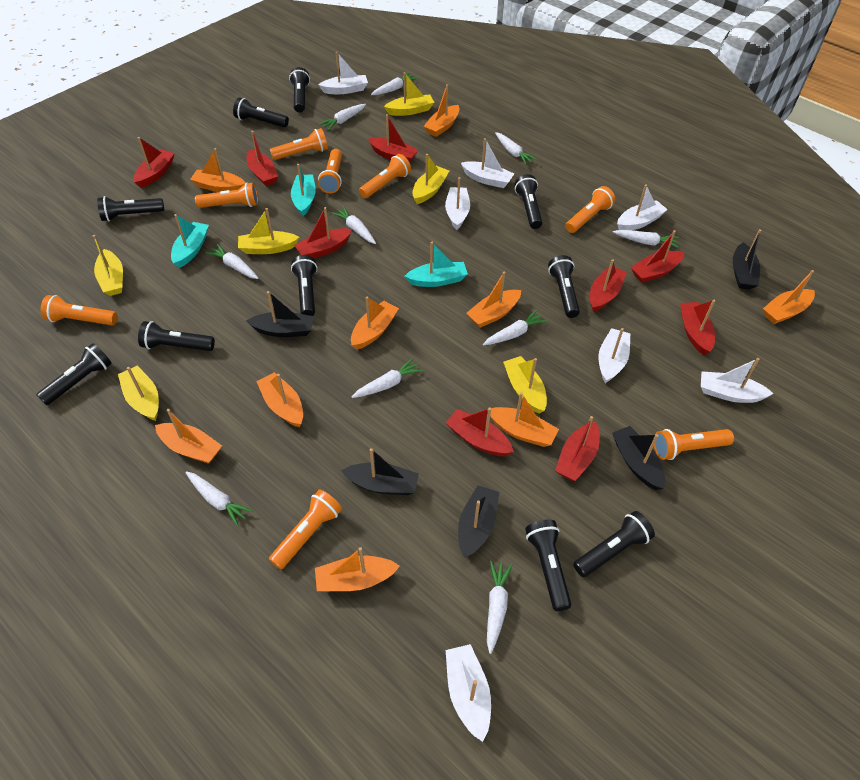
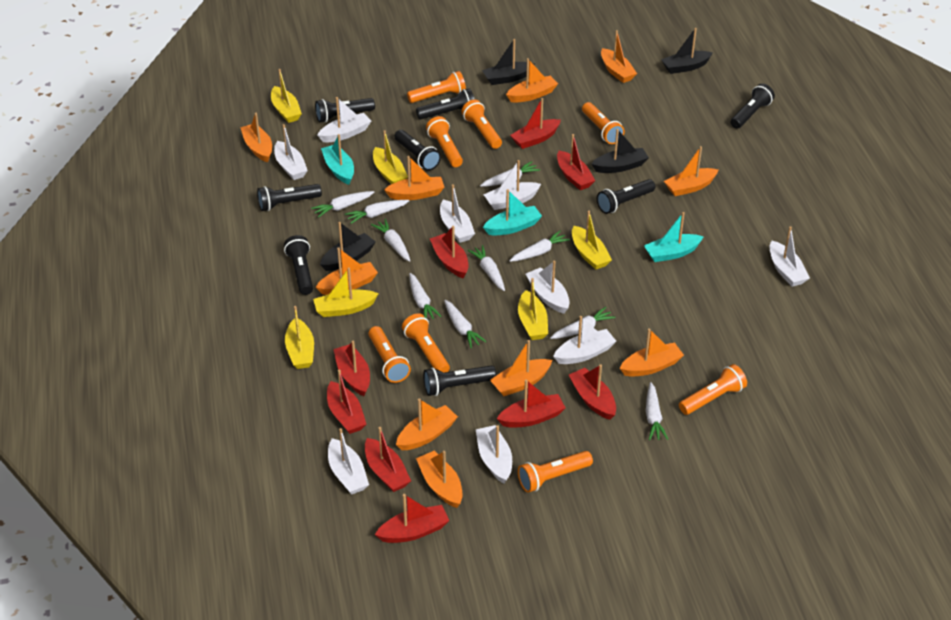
black boat: [246,291,314,337] [341,448,419,495] [458,486,499,558] [612,426,665,490] [733,229,761,290] = 5 -> [320,222,376,271] [482,39,535,85] [592,129,649,173] [661,28,713,74] = 4
black flashlight: [36,343,112,405] [97,196,164,221] [138,321,215,351] [233,97,289,127] [289,67,310,112] [291,255,317,316] [515,174,543,229] [525,520,571,611] [548,255,580,318] [573,511,655,577] = 10 -> [257,184,322,211] [284,235,313,295] [315,98,375,123] [394,130,441,171] [416,88,475,119] [423,366,496,396] [597,179,655,214] [731,83,775,129] = 8
orange boat: [155,409,222,464] [190,148,245,192] [256,372,303,427] [315,547,400,592] [351,297,399,350] [424,84,460,137] [466,272,521,328] [490,392,559,447] [763,270,815,324] = 9 -> [240,113,272,163] [315,247,378,295] [384,156,444,200] [396,398,458,450] [416,451,462,508] [490,340,552,396] [506,58,558,103] [601,30,637,83] [620,329,684,377] [664,146,718,196] = 10
white boat: [318,52,368,94] [445,177,470,230] [446,644,491,742] [461,138,514,188] [598,328,630,383] [617,185,668,230] [701,358,773,403] = 7 -> [274,124,308,180] [317,97,371,142] [328,428,369,495] [440,184,475,243] [476,425,512,484] [483,160,541,210] [526,261,570,314] [553,316,616,364] [770,226,810,287] = 9

